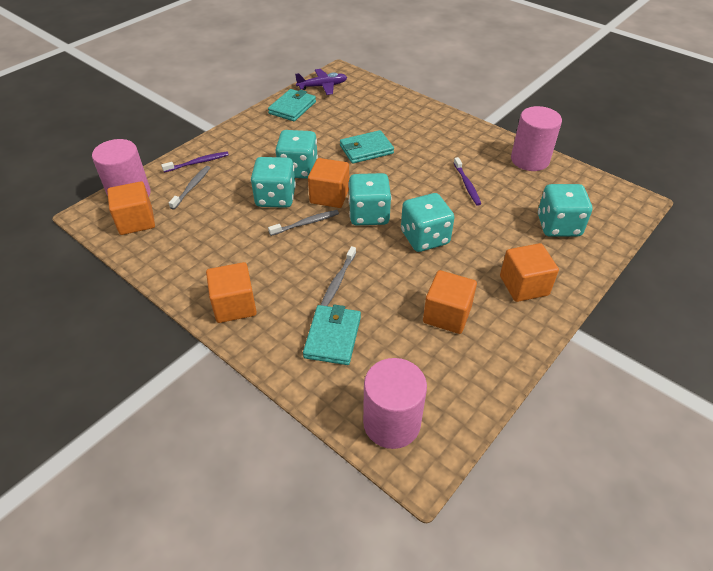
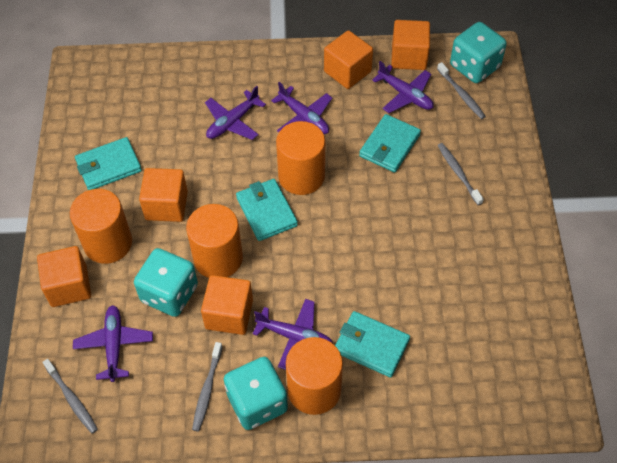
grey toothbrush: [169,166,211,210] [268,210,339,236] [321,246,356,306] = 3 -> [43,359,98,434] [192,342,222,432] [437,62,486,119] [437,143,484,205] = 4
orange cylinder: none = 0 -> [70,189,132,264] [186,204,243,278] [276,121,325,195] [286,337,343,415] = 4
pink cylinder: [92,139,151,197] [363,358,427,449] [511,106,562,171] = 3 -> none = 0
purple plane: [295,69,347,95] = 1 -> [73,305,153,382] [205,86,266,140] [253,299,333,370] [271,82,332,134] [372,61,434,113] = 5
purple toothbrush: [161,152,229,172] [454,157,481,206] = 2 -> none = 0
turquoise dice: [251,157,296,208] [275,130,318,179] [348,173,391,225] [401,193,454,252] [538,184,592,237] = 5 -> [134,248,198,317] [224,357,288,430] [450,22,507,83] = 3
turquoise wallet: [268,89,316,121] [303,304,361,365] [340,130,394,164] = 3 -> [75,137,142,190] [236,179,298,241] [335,311,410,378] [359,114,421,173] = 4

